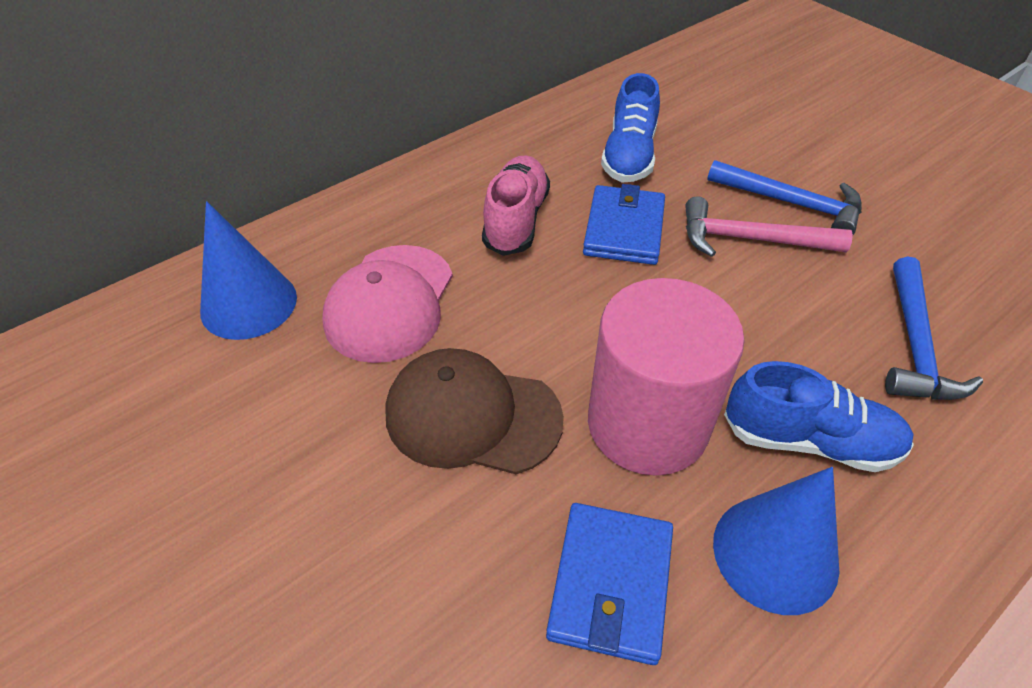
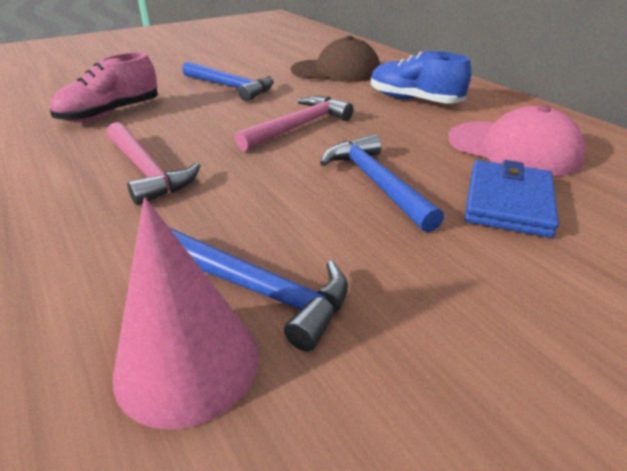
blue cone: [200,201,297,340] [713,467,839,615] = 2 -> none = 0
blue hammer: [707,160,862,235] [885,257,983,400] = 2 -> [169,227,348,351] [182,61,274,101] [320,134,444,233] = 3
blue shoe: [601,73,660,182] [724,361,914,472] = 2 -> [371,51,471,103] = 1
blue wallet: [546,503,673,665] [583,184,665,265] = 2 -> [464,160,559,238] = 1
pink cone: none = 0 -> [113,198,259,430] = 1
pink cylinder: [588,278,745,476] = 1 -> none = 0
pink hammer: [685,196,853,257] = 1 -> [107,122,201,205] [235,96,354,151] = 2

